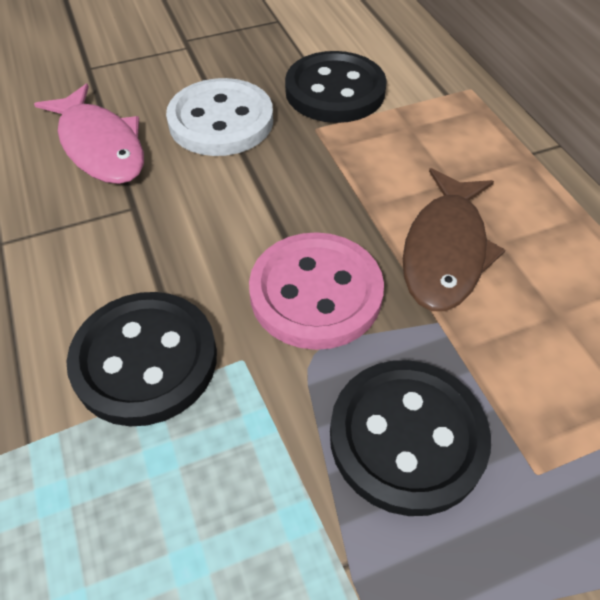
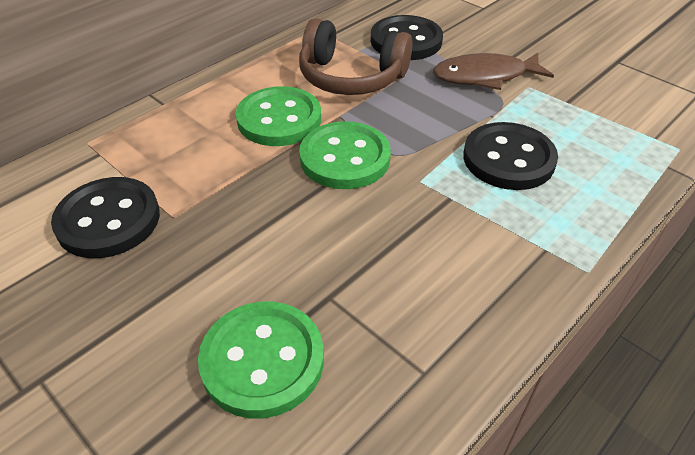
brown headphones: none = 0 -> [299,18,412,95] = 1
green button: none = 0 -> [198,302,324,419] [236,86,321,146] [299,121,391,189] = 3
pink button: [249,232,384,350] = 1 -> none = 0
pink fish: [34,84,144,184] = 1 -> none = 0
white button: [166,78,273,156] = 1 -> none = 0

